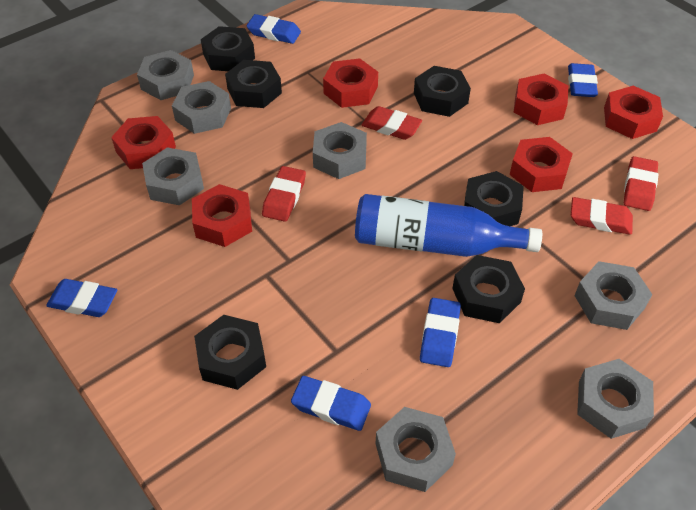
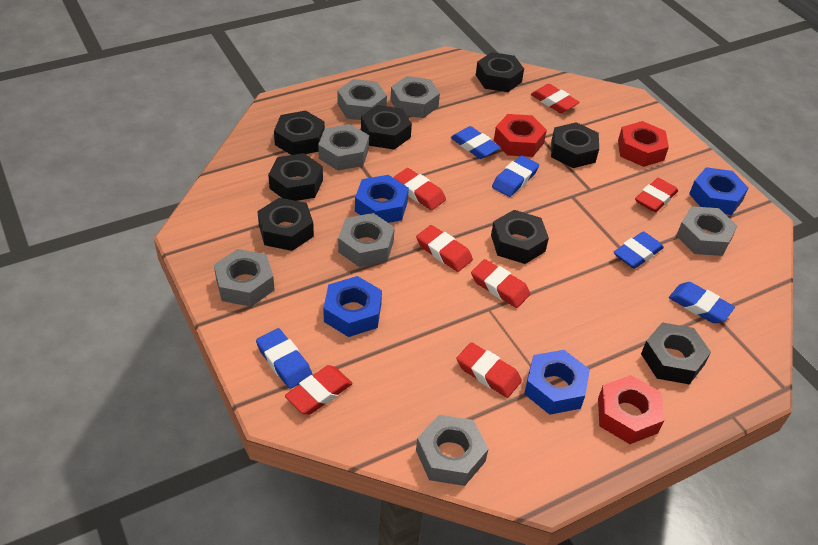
black nut: [194,315,266,390] [201,26,255,71] [225,60,282,108] [414,66,471,117] [452,255,525,323] [464,171,524,226] = 6 -> [257,198,314,251] [268,153,323,201] [274,110,325,155] [361,105,412,150] [476,52,524,92] [491,210,549,264] [551,122,599,168] [641,322,711,384] = 8
blue bottle: [355,194,542,257] = 1 -> none = 0
blue nut: none = 0 -> [323,276,382,337] [355,175,409,223] [524,350,590,415] [689,167,749,215] = 4
red eraser: [262,166,306,222] [362,106,422,140] [571,197,633,235] [624,156,658,211] = 4 -> [285,365,352,415] [393,168,446,210] [416,225,473,272] [456,342,522,398] [471,259,530,308] [531,84,580,113] [635,178,678,212] = 7
red nut: [111,116,176,169] [192,184,252,247] [323,58,378,108] [509,137,573,192] [514,73,568,125] [604,86,663,139] = 6 -> [494,114,547,157] [598,375,664,444] [618,121,669,167] = 3

